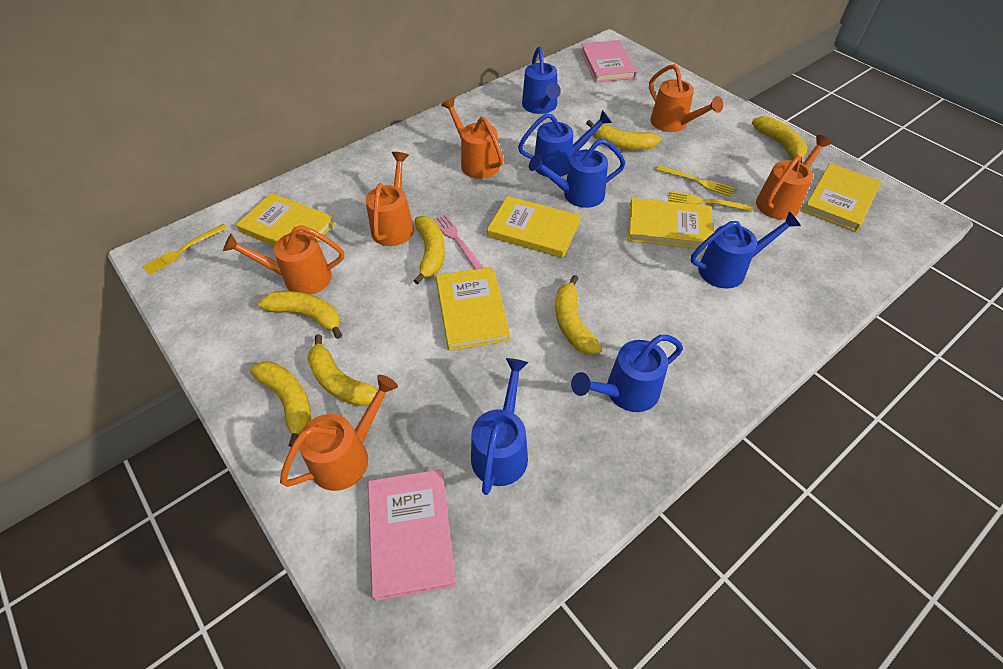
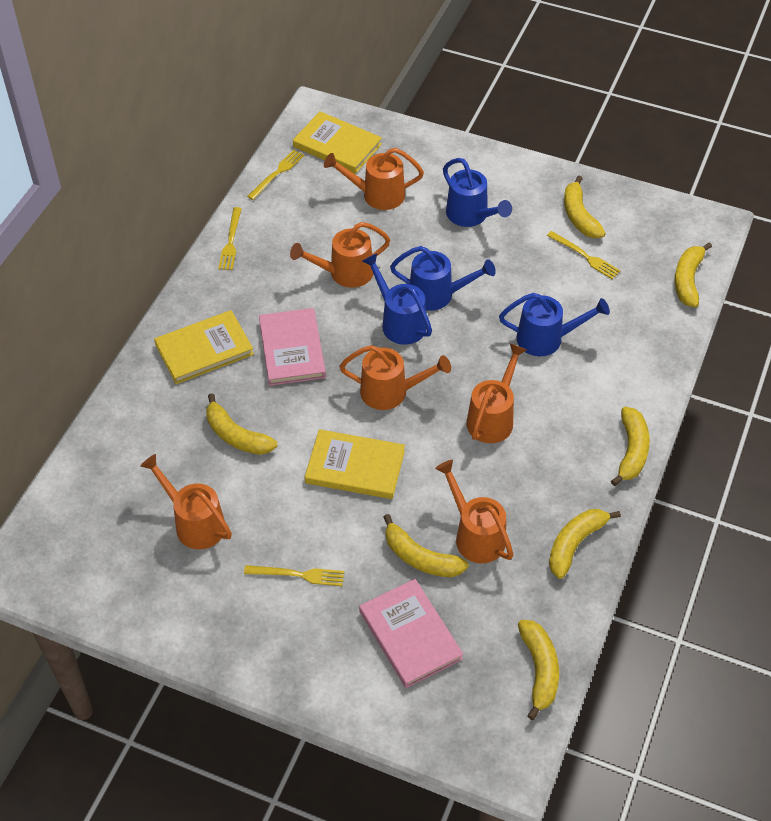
blue watering can: [471,358,528,495] [518,110,612,177] [522,46,561,114] [529,139,626,208] [571,335,683,412] [691,211,801,288] = 6 -> [362,253,432,345] [390,246,496,311] [443,158,512,227] [499,293,610,356] = 4
pink fork: [433,214,483,269] = 1 -> none = 0
yellow book: [236,193,336,246] [436,267,510,351] [487,196,581,258] [628,198,713,250] [803,163,881,232] = 5 -> [154,310,254,384] [293,111,382,174] [305,429,405,499] = 3
yellow fork: [142,224,227,275] [656,165,735,197] [668,191,753,212] = 3 -> [218,207,242,270] [244,565,344,586] [247,150,305,200] [547,231,620,279] = 4

